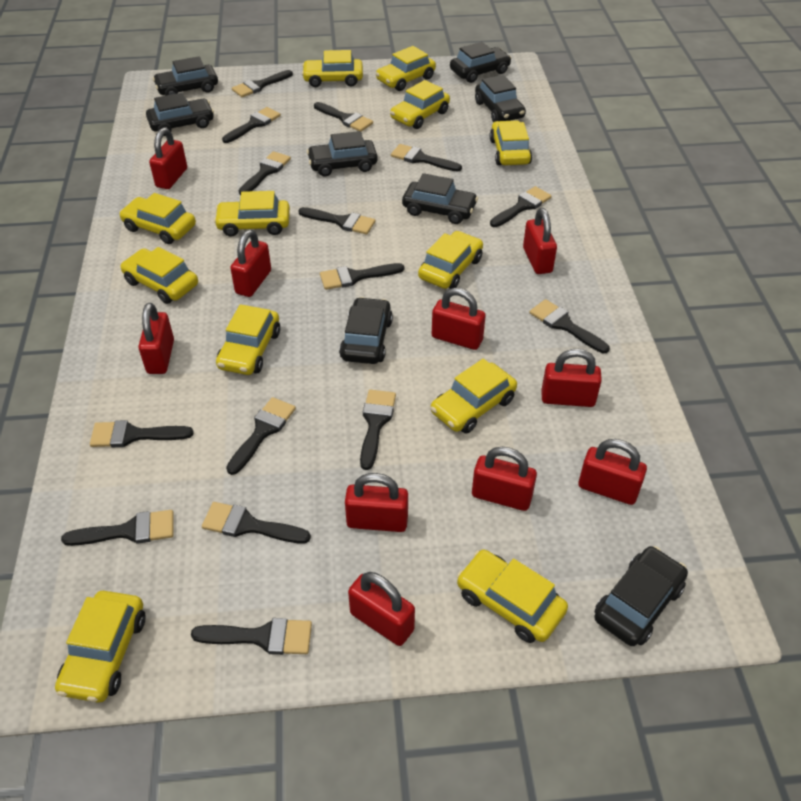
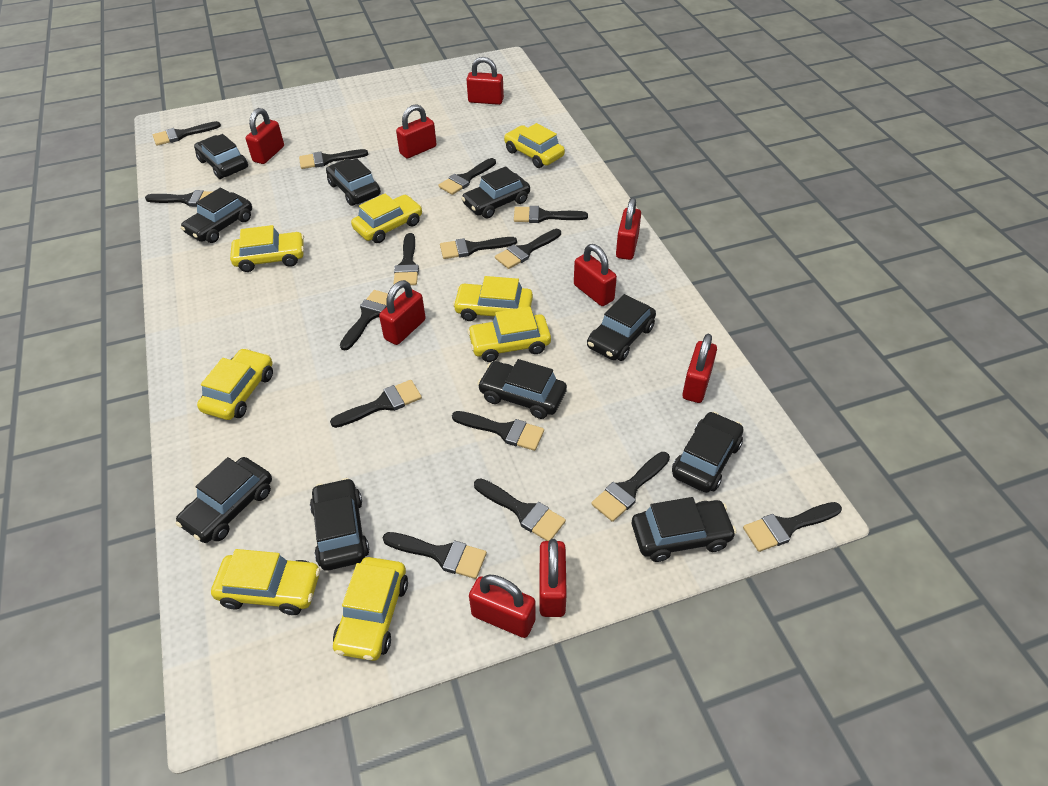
black car: [146,92,214,136] [153,56,218,96] [307,131,378,177] [339,297,393,364] [402,173,478,224] [450,42,511,83] [475,75,526,122] [594,546,688,646] = 8 -> [176,457,272,543] [181,188,252,243] [194,134,248,179] [310,478,369,571] [326,158,381,206] [461,166,530,219] [478,359,567,419] [587,294,656,361] [632,497,736,562] [672,412,743,493] = 10
red padlock: [138,303,174,374] [149,128,187,189] [230,230,271,297] [345,473,408,532] [348,572,415,646] [432,288,486,350] [472,447,537,511] [523,208,557,274] [542,349,602,407] [578,439,647,505] = 10 -> [246,108,284,164] [379,280,426,345] [396,104,437,159] [466,57,504,105] [469,575,536,638] [540,539,567,617] [574,244,617,306] [616,198,641,260] [682,334,717,403] = 9
yellow car: [55,591,145,703] [119,193,196,244] [120,247,198,304] [214,191,290,237] [216,304,280,375] [302,50,363,87] [376,46,436,91] [390,80,450,129] [418,231,483,289] [431,359,517,434] [457,550,568,643] [490,120,532,165] = 12 -> [197,348,273,420] [211,549,320,615] [230,225,304,272] [333,557,408,661] [351,193,422,243] [453,276,533,321] [467,307,551,362] [504,123,565,168] = 8

